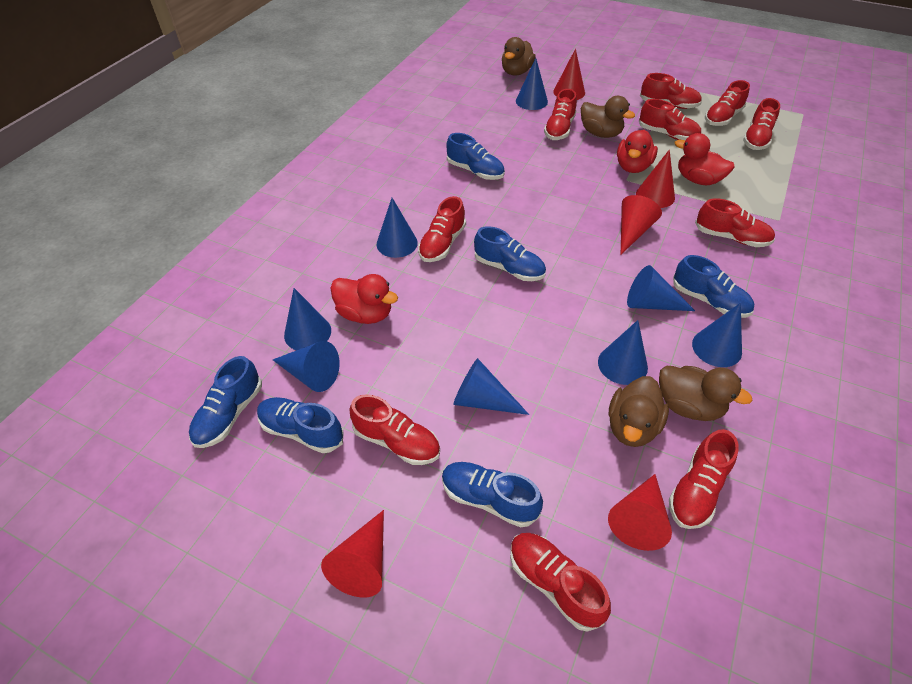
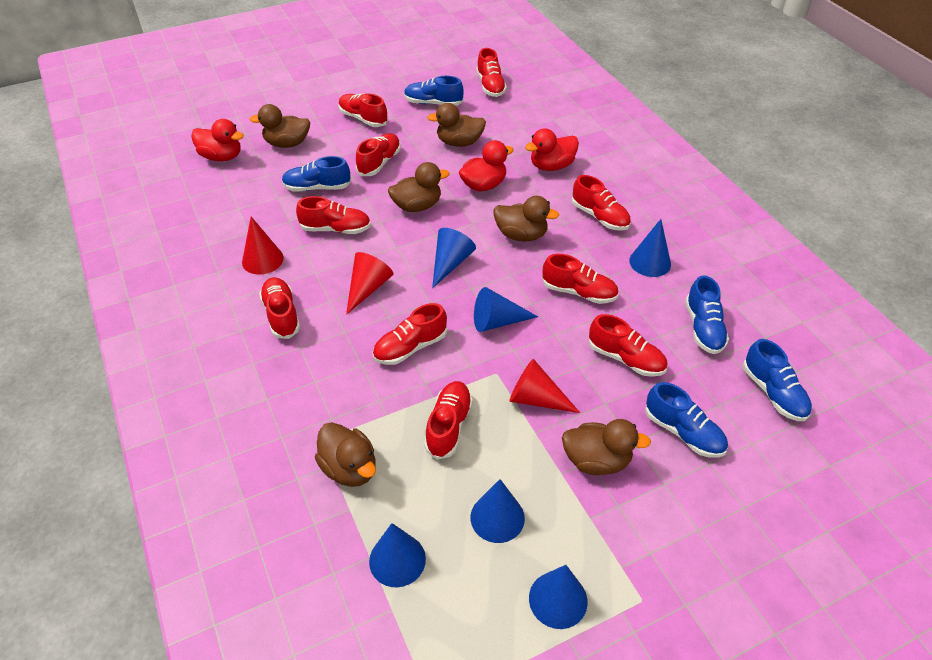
blue cone: [273,341,340,392] [284,288,331,350] [376,198,418,258] [453,358,529,415] [516,58,548,110] [598,320,648,385] [627,265,695,311] [692,303,742,367] = 8 -> [369,523,426,587] [432,228,476,288] [470,479,525,543] [474,287,538,332] [529,565,588,629] [629,219,671,277] = 6
blue shoe: [189,356,262,448] [257,397,344,453] [442,462,543,527] [446,133,505,180] [474,226,546,281] [673,255,754,318] = 6 -> [282,156,351,191] [404,76,464,106] [645,382,728,458] [685,275,729,354] [743,339,812,421] = 5
brown duck: [502,37,536,76] [581,96,635,138] [609,376,669,447] [659,366,753,421] = 4 -> [250,104,310,148] [315,422,376,487] [388,162,450,212] [427,103,486,147] [494,196,559,241] [562,419,651,475] = 6
red cone: [321,510,384,598] [553,49,585,100] [608,474,672,551] [621,195,662,254] [636,150,675,208] = 5 -> [242,217,284,275] [346,252,393,315] [510,359,580,413] = 3

